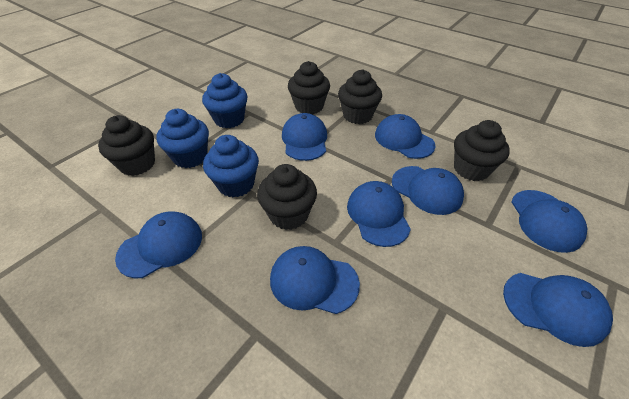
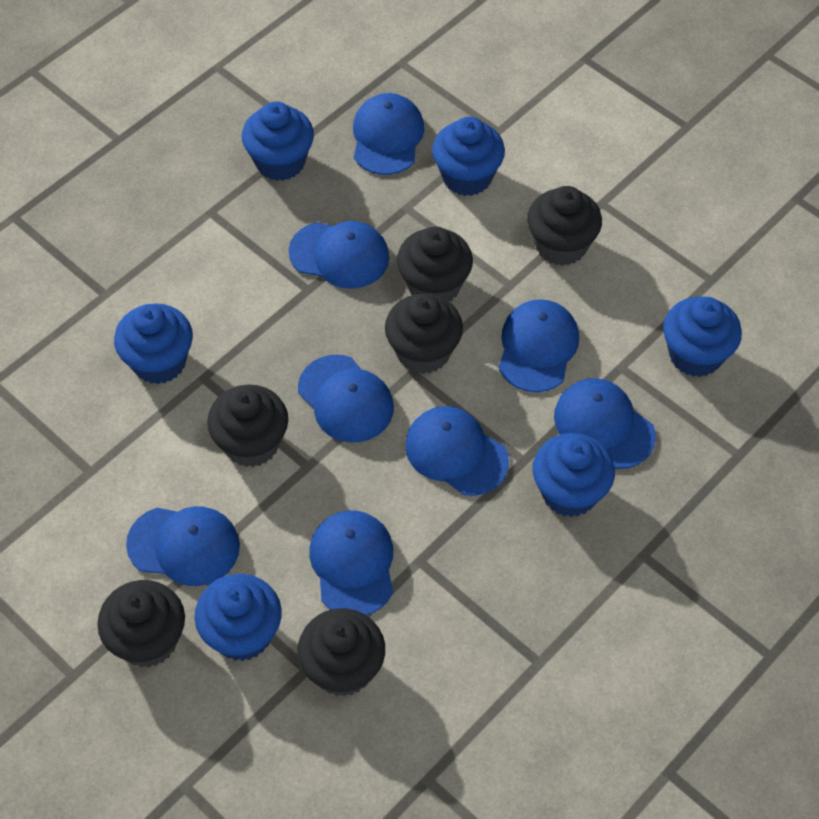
black cupcake: [98,115,155,176] [257,164,317,230] [288,61,330,114] [338,69,382,124] [454,120,510,181] = 5 -> [97,580,185,668] [207,384,288,467] [297,608,385,697] [385,294,463,374] [397,226,473,301] [527,186,602,266] = 6
blue cupcake: [156,109,209,168] [202,73,247,128] [203,135,259,198] = 3 -> [114,303,193,384] [195,574,282,661] [242,101,314,181] [432,117,505,196] [532,433,615,517] [663,296,742,377] = 6

